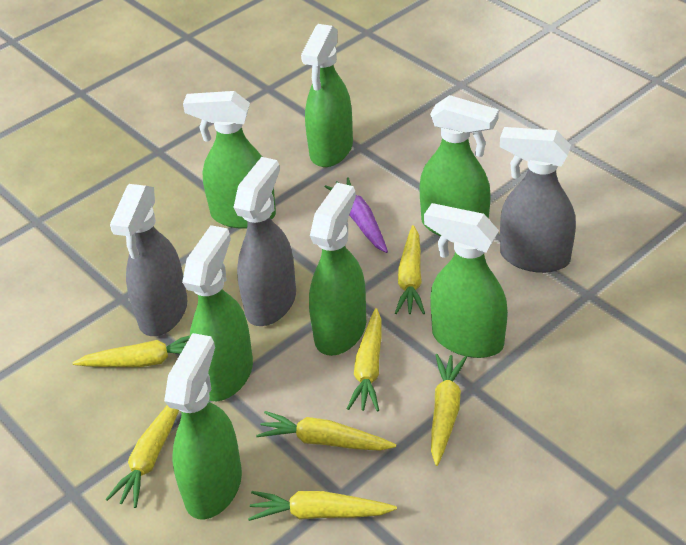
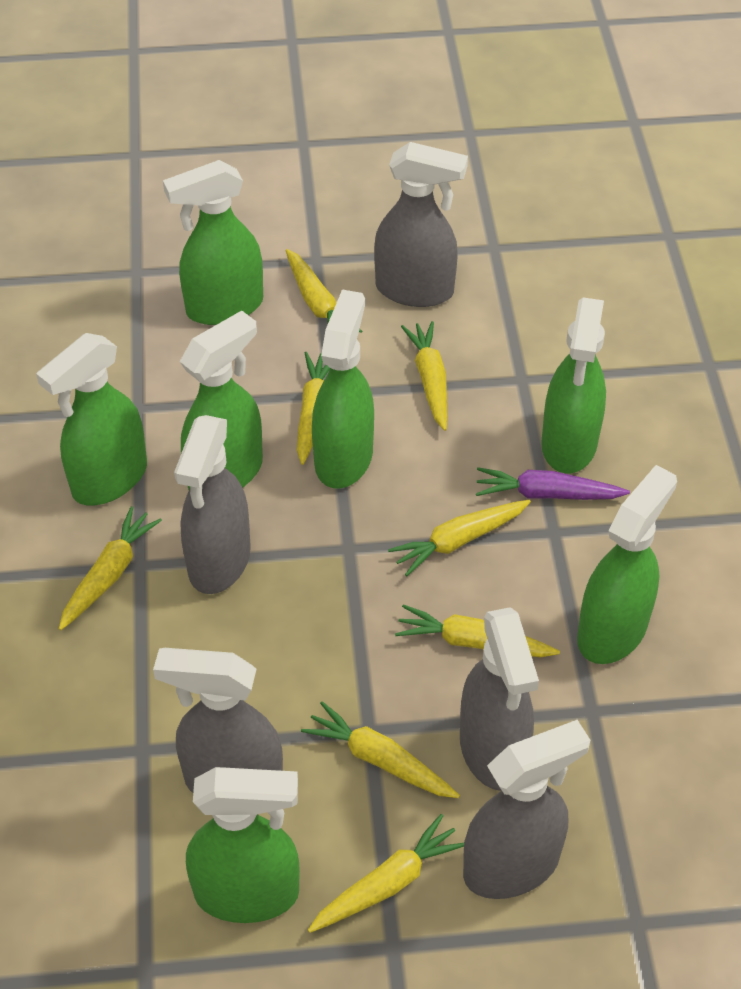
grey spray bottle: [110,184,187,336] [233,157,296,326] [500,127,576,273] = 3 -> [153,648,283,793] [174,415,251,594] [374,142,468,307] [460,607,539,791] [463,720,590,899] = 5
yellow carrot: [73,336,190,367] [106,405,179,508] [248,491,397,521] [256,411,396,451] [347,308,382,412] [395,225,425,314] [431,354,467,466] = 7 -> [59,507,162,630] [285,249,362,333] [297,352,330,465] [301,701,460,798] [308,814,464,933] [388,500,531,576] [395,604,560,657] [401,321,447,431] = 8

